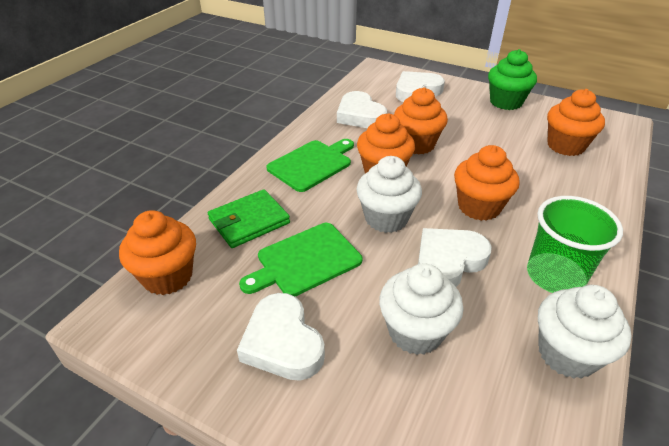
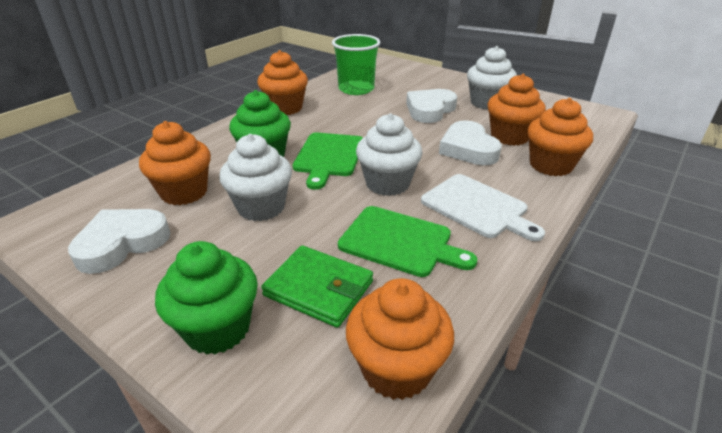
green cupcake: [488,49,537,110] = 1 -> [155,241,258,355] [229,90,291,157] = 2
white cutting board: none = 0 -> [421,174,545,241] = 1
white heart: [237,293,325,381] [337,91,387,128] [396,71,445,102] [418,228,492,287] = 4 -> [68,209,170,274] [406,89,457,123] [439,120,502,165] = 3

